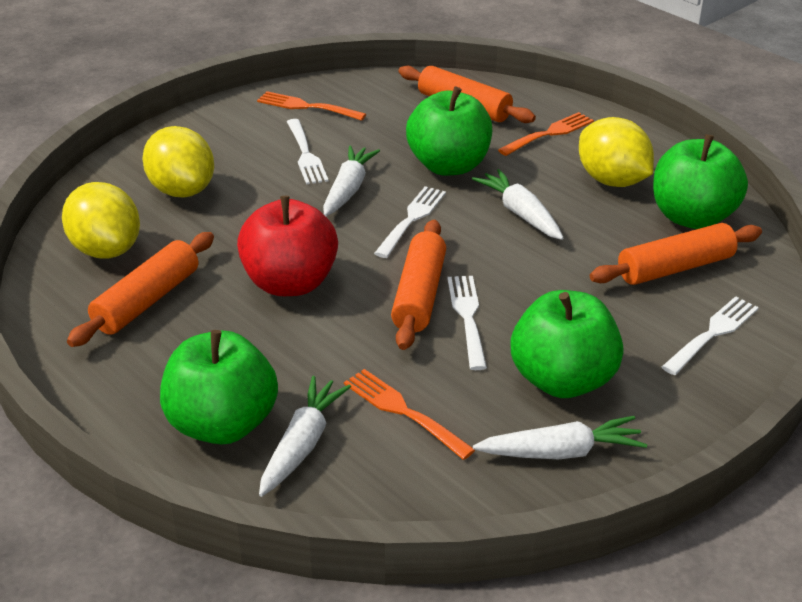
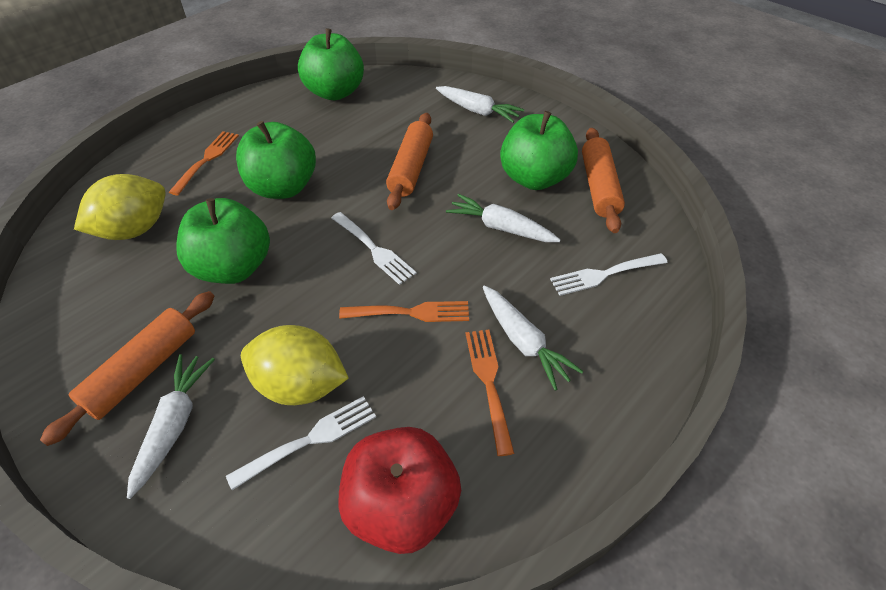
orange rolling pin: [67,232,214,347] [391,220,446,350] [399,66,536,123] [590,223,762,285] = 4 -> [40,291,214,446] [386,113,433,210] [582,128,625,233] = 3
white fork: [287,119,329,184] [374,186,446,258] [447,276,487,370] [662,296,759,375] = 4 -> [226,396,376,490] [331,212,417,285] [550,253,668,296] = 3
yellow lemon: [62,182,140,259] [142,126,214,197] [579,117,654,187] = 3 -> [74,174,166,240] [241,325,349,405] = 2

